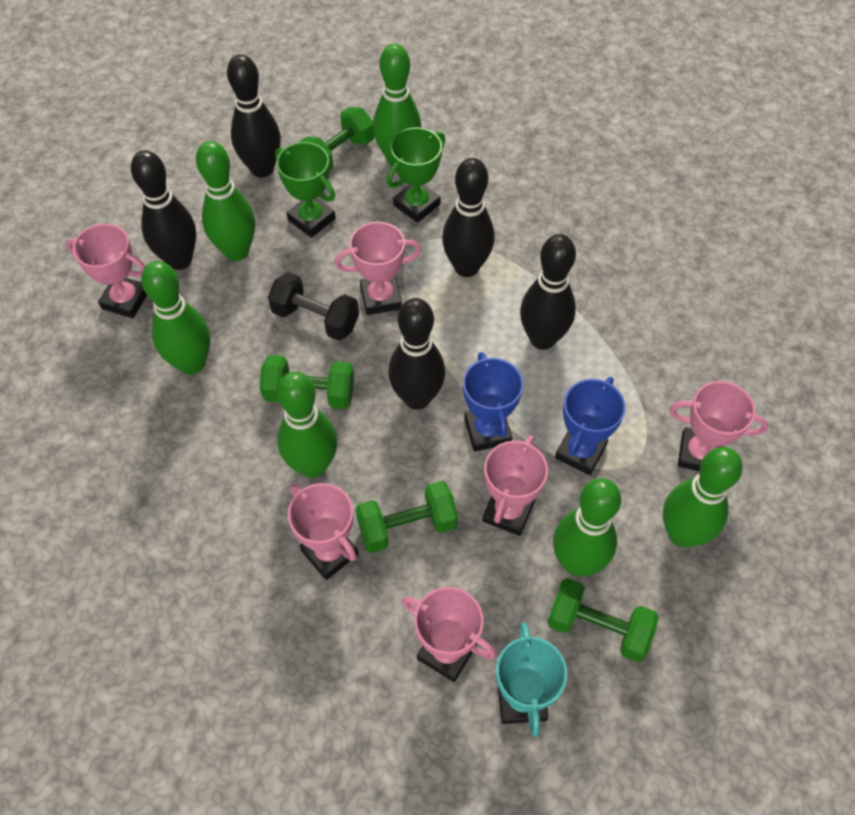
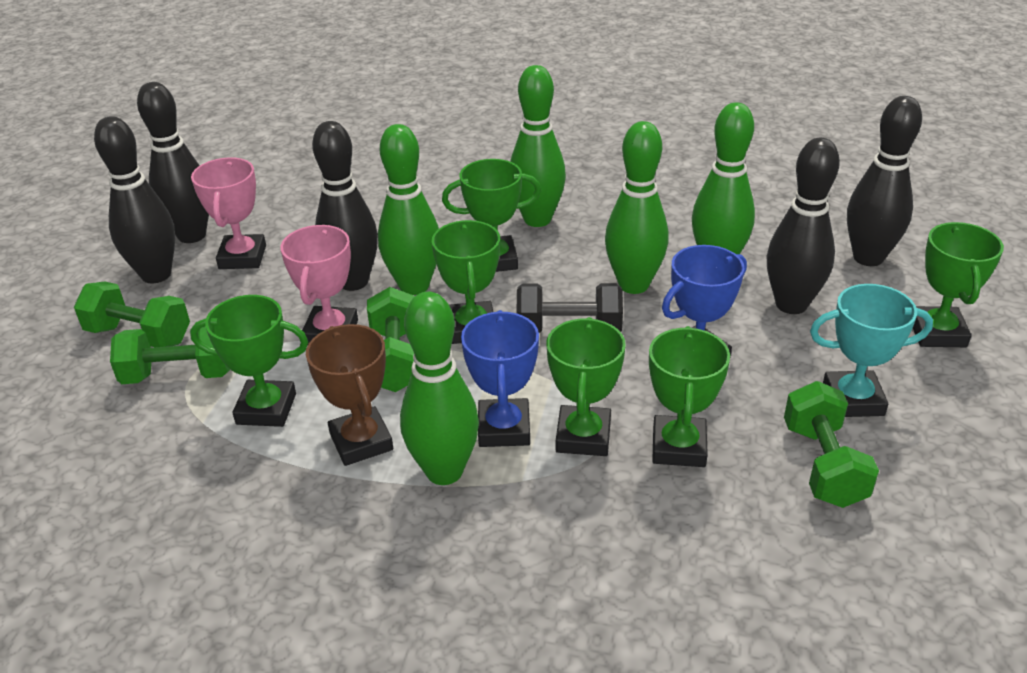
brown trophy: none = 0 -> [306,324,393,466] = 1
green bowling pin: [141,261,210,375] [196,141,255,261] [277,372,337,478] [373,44,421,166] [553,478,621,576] [663,447,743,548] = 6 -> [378,124,439,295] [400,292,479,485] [510,65,566,227] [605,121,669,294] [692,103,755,254] = 5
green trophy: [275,142,335,238] [387,127,445,223] = 2 -> [190,295,308,427] [432,220,500,344] [442,159,541,272] [547,317,626,456] [649,326,730,467] [913,222,1004,347] = 6
pink trophy: [66,224,147,318] [288,483,359,580] [334,222,422,315] [402,587,497,682] [482,435,548,536] [669,381,769,471] = 6 -> [191,157,266,269] [280,225,358,344] = 2

